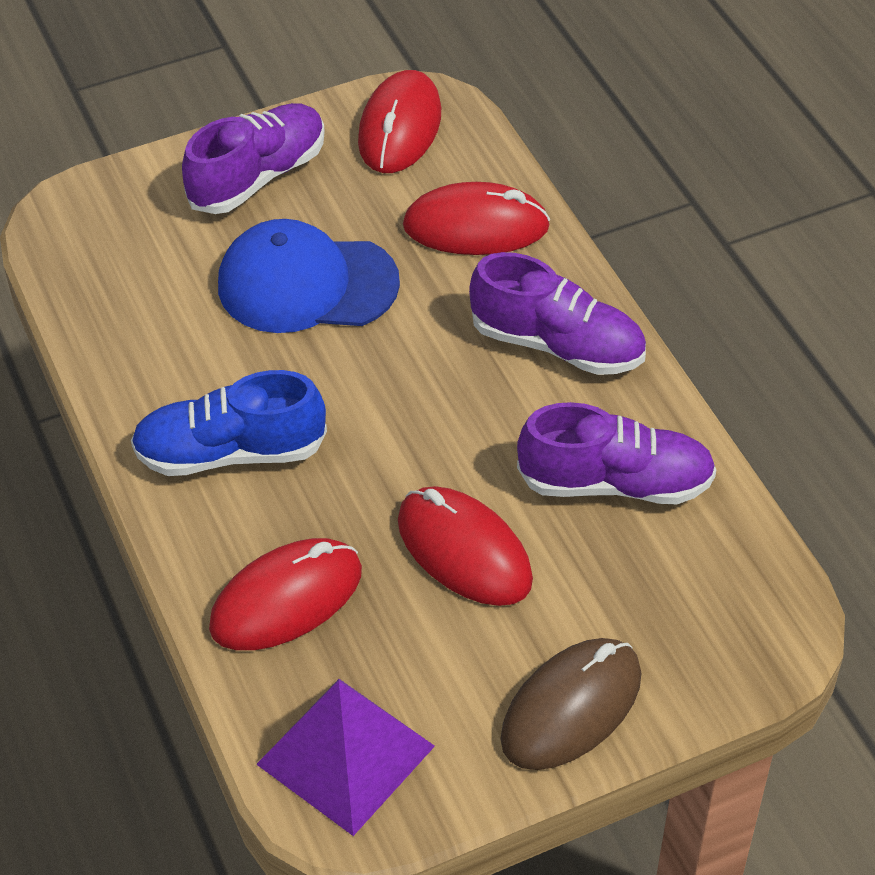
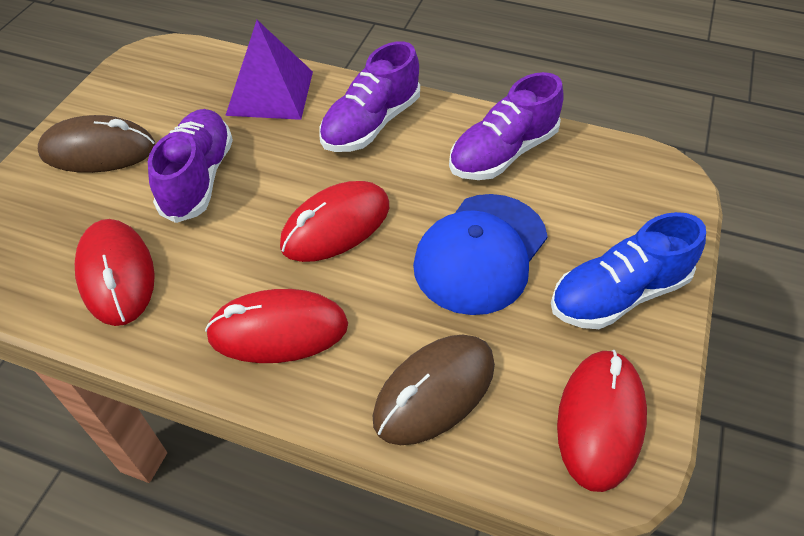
brown mouse: [500,638,641,770] = 1 -> [38,115,155,173] [372,335,495,445] = 2

